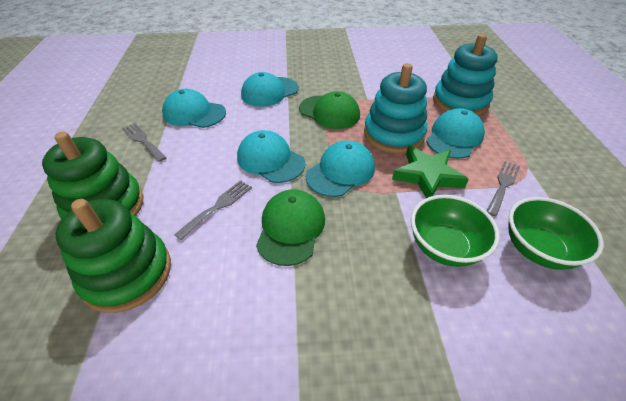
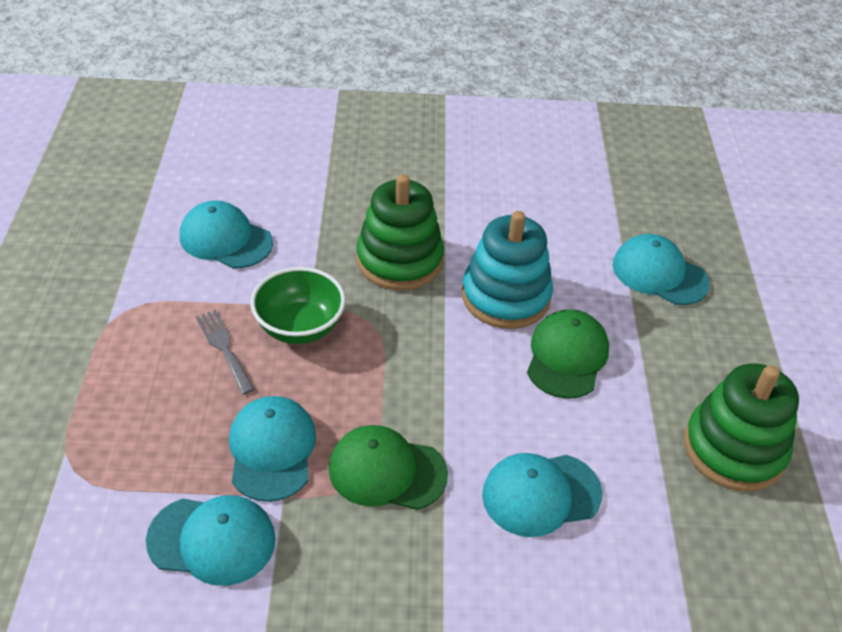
green bowl: [411,195,500,267] [508,197,604,270] = 2 -> [250,267,346,344] = 1
green star: [392,146,469,198] = 1 -> none = 0
grey fork: [122,123,167,162] [174,180,252,240] [487,161,521,217] = 3 -> [196,309,255,395] = 1
turquoise stacking toy: [364,63,427,154] [433,34,497,116] = 2 -> [462,211,553,329] = 1

